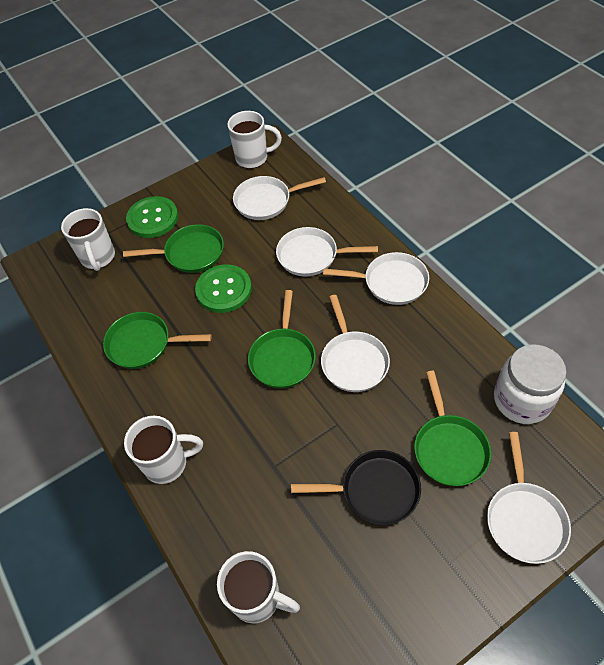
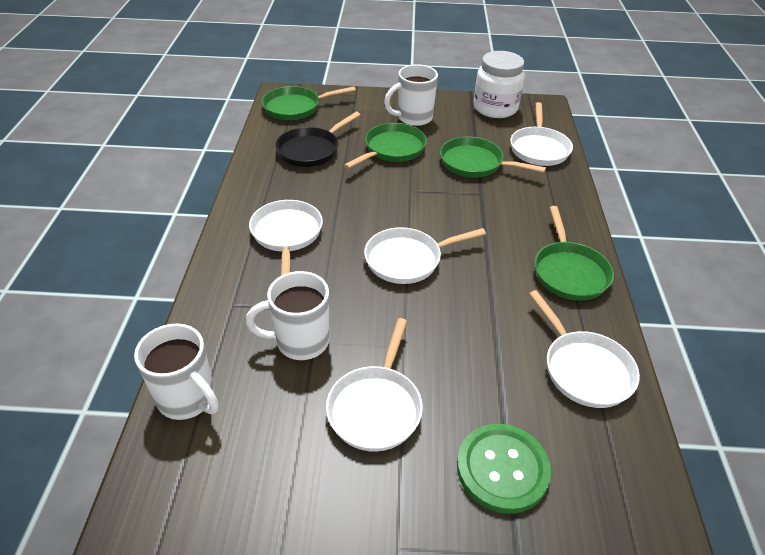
green button: [126,196,178,238] [195,265,252,313] = 2 -> [457,424,551,514] = 1
white mug: [61,208,115,271] [124,416,203,484] [217,551,300,623] [227,111,282,169] = 4 -> [134,323,219,420] [246,271,329,360] [384,64,438,126] = 3

